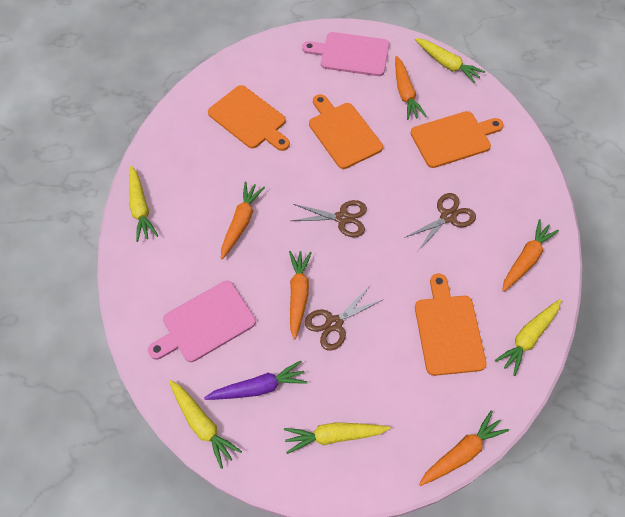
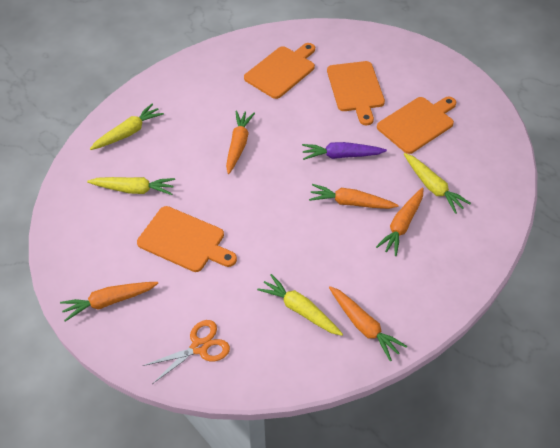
brown scissors: [291,200,367,237] [305,285,384,351] [404,193,476,251] = 3 -> none = 0
orange scissors: none = 0 -> [143,320,230,384] = 1
pink cutting board: [148,281,256,362] [302,32,389,76] = 2 -> none = 0
yellow carrot: [129,166,158,242] [169,380,242,469] [284,422,391,454] [415,38,485,83] [495,299,561,376] = 5 -> [87,177,175,195] [90,103,164,150] [257,274,343,336] [404,153,471,214] = 4

